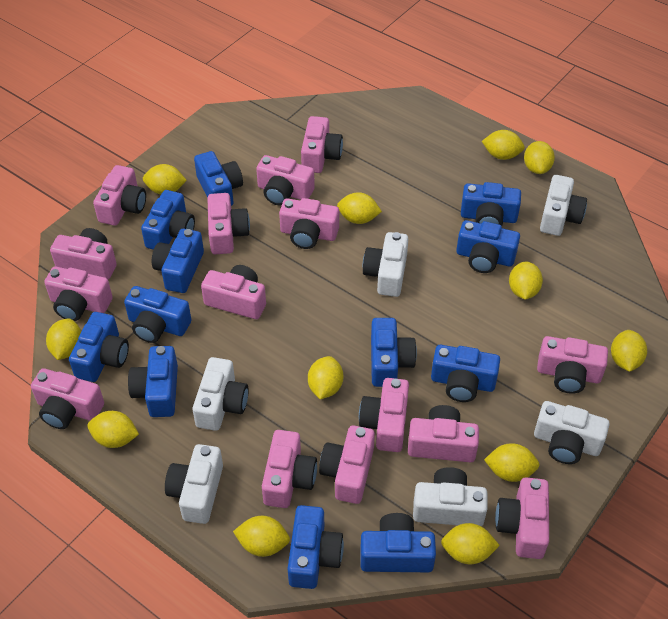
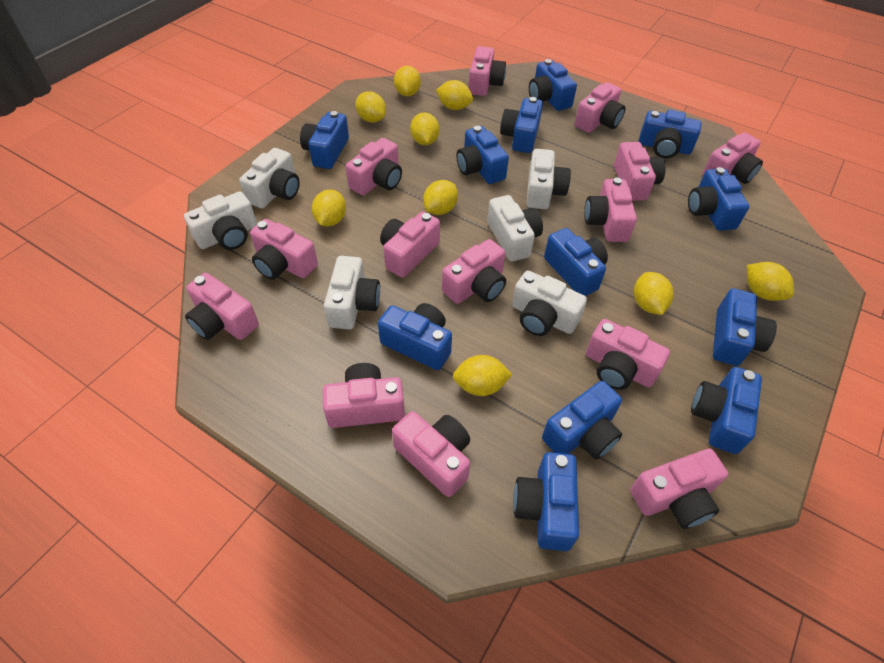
pink camera: [31,368,104,429] [44,266,113,321] [50,228,117,279] [93,165,146,226] [201,265,266,319] [207,193,250,254] [256,155,315,206] [262,430,317,508] [279,198,339,249] [301,116,343,173] [319,425,375,504] [359,378,409,452] [408,405,479,463] [495,477,549,559] [537,336,608,394] = 15 -> [185,273,259,340] [250,219,318,280] [323,363,405,428] [346,138,402,195] [380,212,440,278] [392,411,470,497] [442,239,506,304] [469,46,506,96] [575,82,625,133] [584,178,637,242] [586,319,670,390] [614,142,666,201] [630,449,728,529] [702,133,763,184] = 14
yellow lemon: [46,319,81,360] [87,411,139,448] [143,164,187,195] [233,516,290,557] [308,356,343,399] [337,192,382,224] [441,523,500,564] [482,130,525,160] [484,443,539,482] [509,262,543,300] [524,141,555,174] [611,330,647,372] = 12 -> [312,190,346,226] [355,91,386,122] [394,66,421,97] [410,112,440,145] [423,180,458,215] [436,80,473,110] [453,355,513,396] [634,272,674,315] [747,262,794,301] = 9

